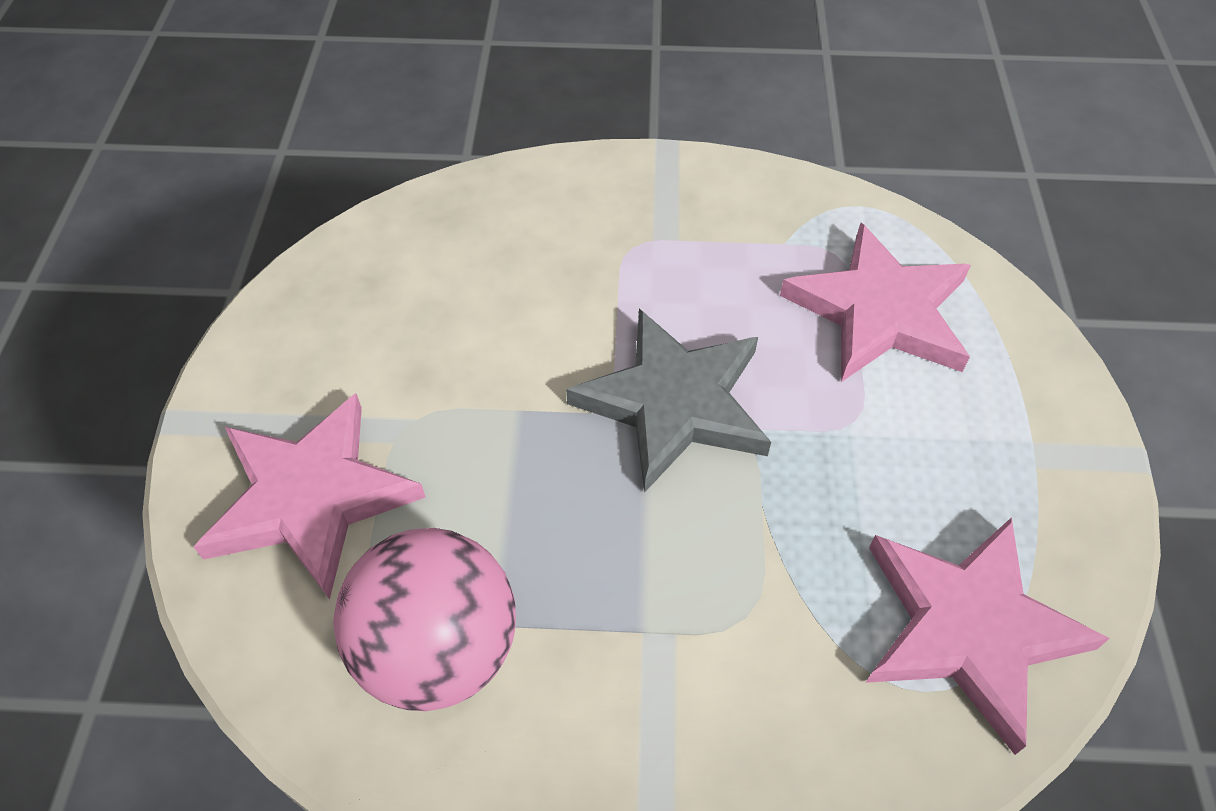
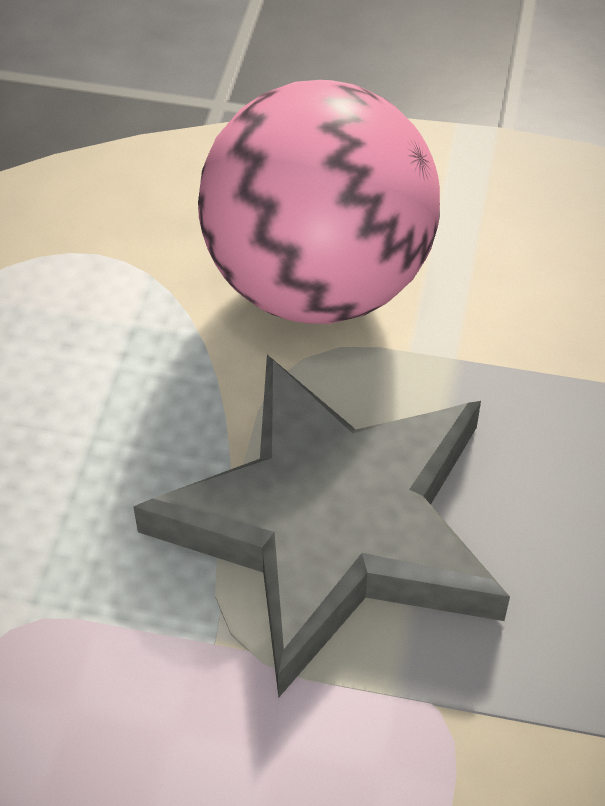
pink star: [194,393,426,600] [780,223,971,382] [865,517,1110,755] = 3 -> none = 0

